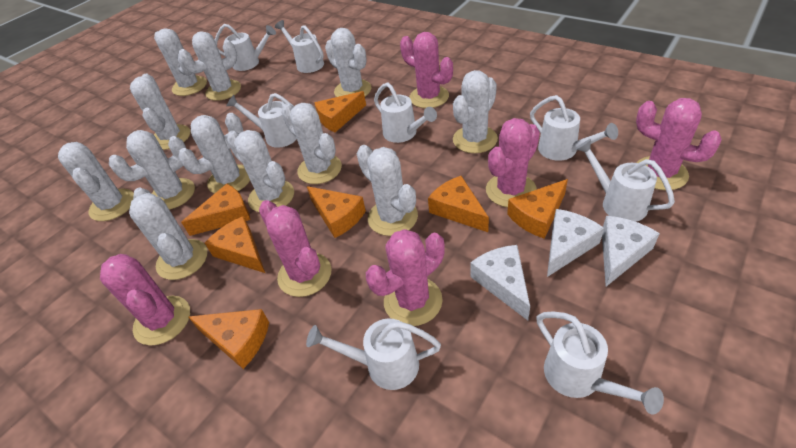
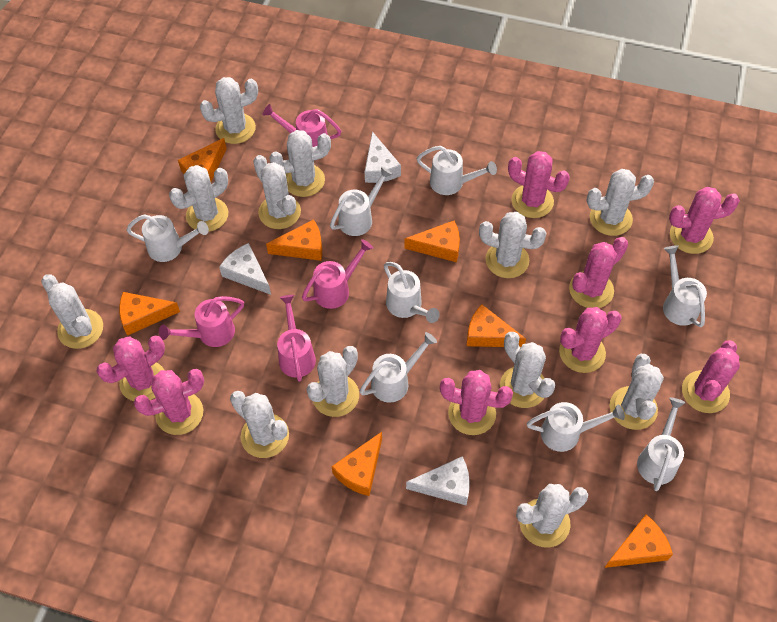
pink cactus: [100,254,190,346] [259,200,332,297] [366,229,445,326] [400,32,453,108] [486,118,540,207] [636,98,722,190] = 6 -> [97,336,165,401] [134,369,204,435] [440,370,513,435] [508,151,570,218] [559,307,621,373] [569,237,628,308] [669,187,740,254] [682,340,740,413] = 8
pink watering can: none = 0 -> [159,296,244,347] [262,104,341,147] [277,295,316,382] [302,239,373,309] = 4

